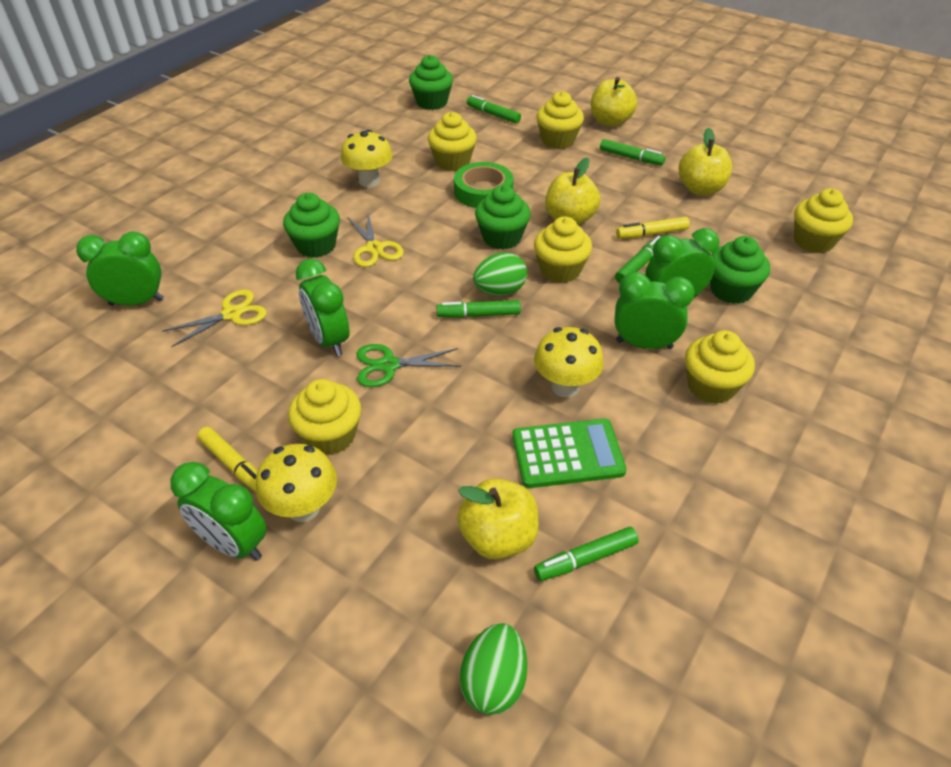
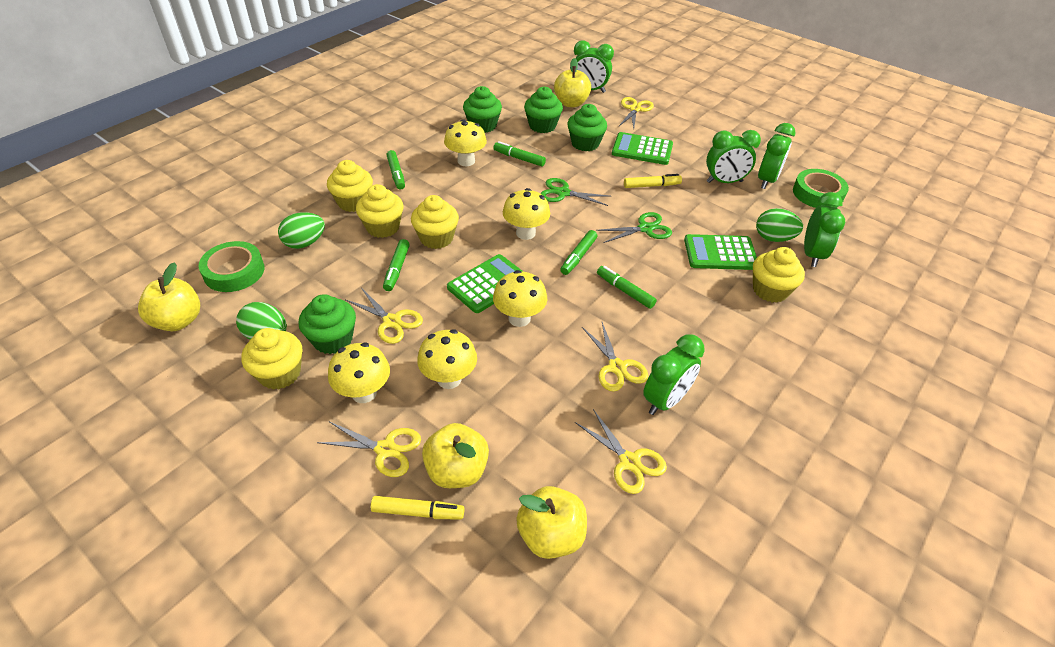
green calculator: [512,419,627,488] = 1 -> [447,254,523,313] [612,132,673,165] [684,234,757,270] = 3
green egg: [459,623,527,715] [473,252,527,296] = 2 -> [236,302,287,339] [278,212,325,249] [756,208,803,242] = 3
green scissors: [356,344,461,387] = 1 -> [540,178,610,206] [596,212,672,243] = 2
green tape: [454,162,514,208] = 1 -> [199,241,265,292] [793,169,849,208] = 2
yellow cupcake: [288,379,361,455] [428,112,477,171] [534,216,592,283] [537,91,584,149] [685,330,755,404] [794,188,853,253] = 6 -> [241,328,303,390] [327,160,373,212] [356,184,403,238] [411,195,459,249] [753,247,805,303] = 5
yellow mushroom: [256,444,337,522] [341,130,393,187] [534,327,604,397] = 3 -> [328,343,390,403] [417,329,477,389] [444,119,487,166] [493,270,547,327] [503,188,550,240] = 5
yellow scissors: [162,290,267,347] [347,213,404,267] = 2 -> [317,422,421,477] [346,288,423,344] [575,409,667,494] [582,322,648,392] [619,97,654,128] = 5

